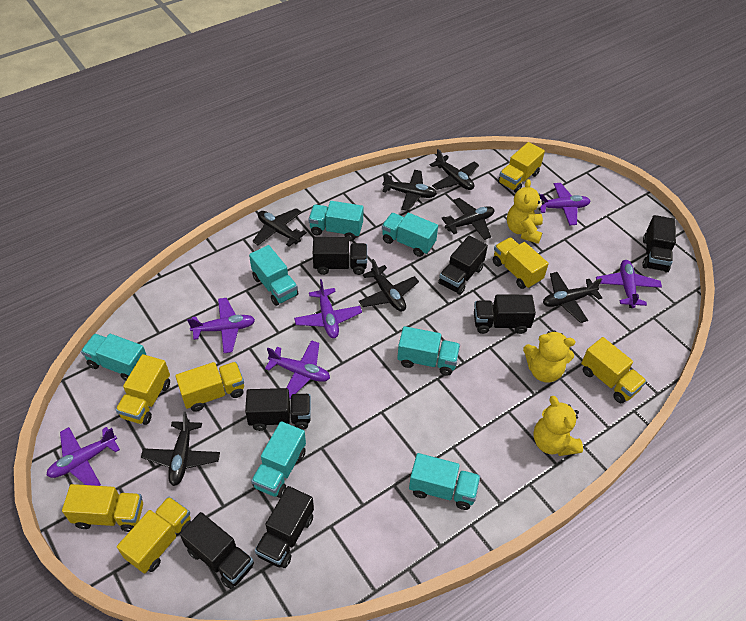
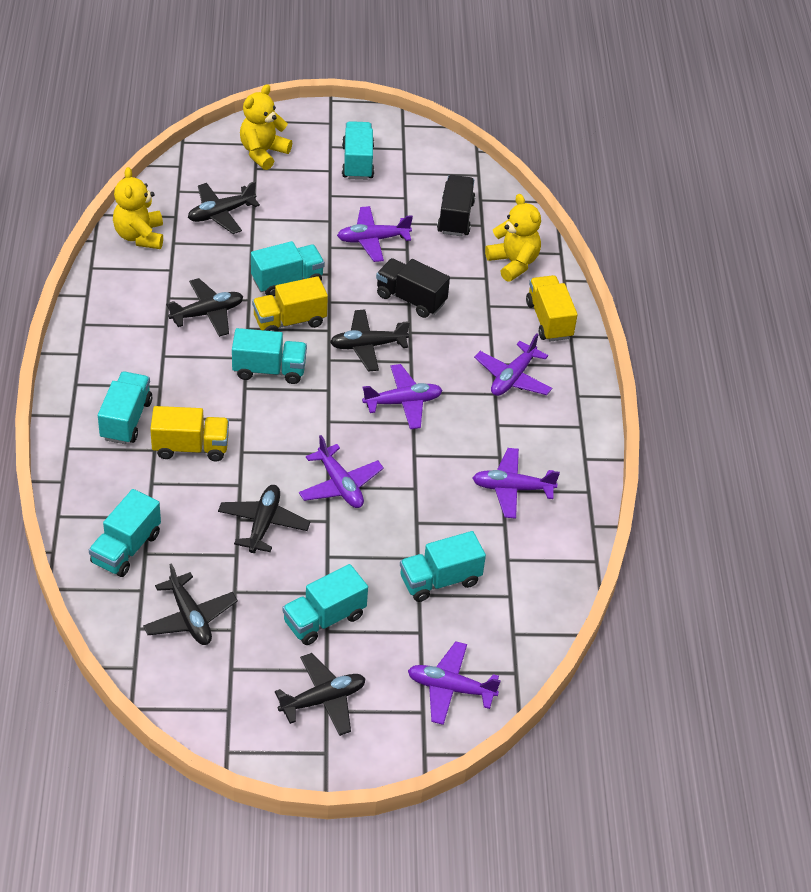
black plane: [141,411,220,486] [252,208,307,246] [359,259,419,312] [382,170,437,211] [430,149,479,190] [441,198,494,240] [543,272,602,323] = 7 -> [143,563,238,645] [166,278,243,337] [188,181,260,234] [218,485,310,553] [275,653,366,736] [330,309,410,372] = 6
black truck: [180,512,254,589] [245,388,311,431] [255,486,314,568] [313,237,367,275] [438,236,488,295] [474,295,536,334] [642,215,676,273] = 7 -> [376,258,450,318] [437,175,475,236] = 2
yellow truck: [62,484,143,532] [116,354,170,425] [117,497,191,574] [175,362,244,412] [493,237,549,289] [498,142,545,193] [581,337,647,403] = 7 -> [150,406,229,461] [252,276,328,332] [526,275,578,342] = 3

